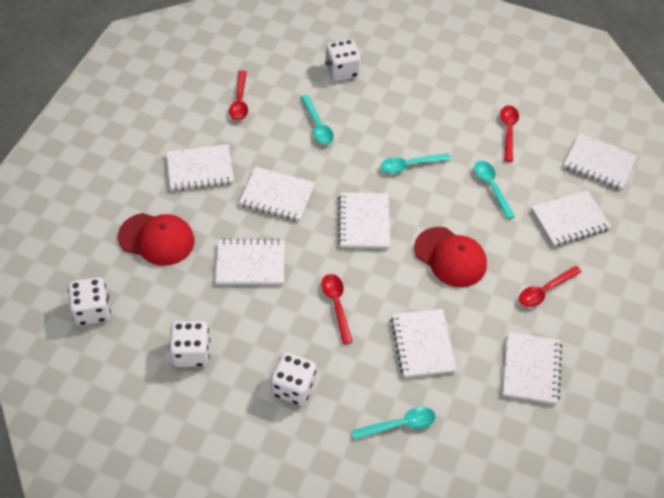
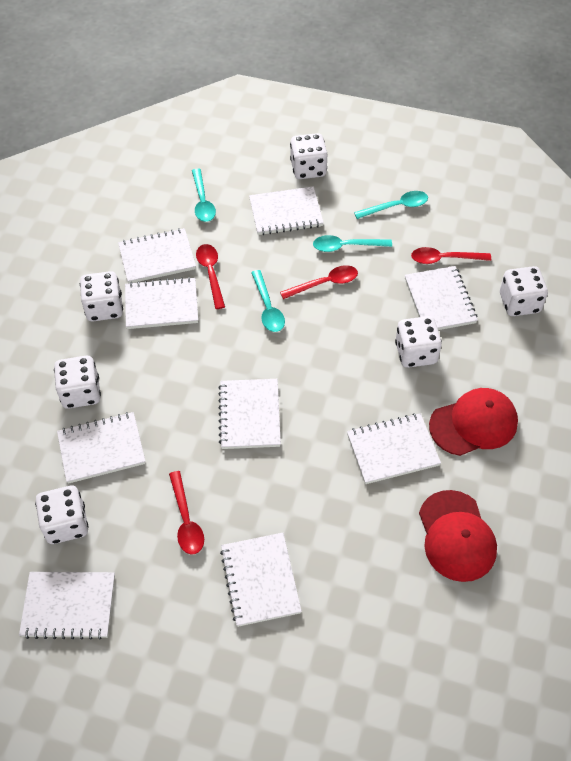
white dice: [68,277,111,326] [169,321,210,367] [271,352,316,406] [325,39,361,81] = 4 -> [35,486,89,544] [54,355,101,409] [80,271,123,322] [290,133,327,179] [395,316,442,368] [500,266,548,316] = 6
white notebook: [166,144,234,191] [216,239,285,285] [239,167,315,222] [338,193,390,249] [390,309,457,378] [503,332,562,405] [531,190,611,247] [563,133,637,190] = 8 -> [19,572,115,640] [57,412,145,484] [118,228,196,283] [125,277,198,329] [218,379,281,449] [220,533,302,627] [249,187,324,235] [347,413,441,484] [405,266,478,330] = 9

